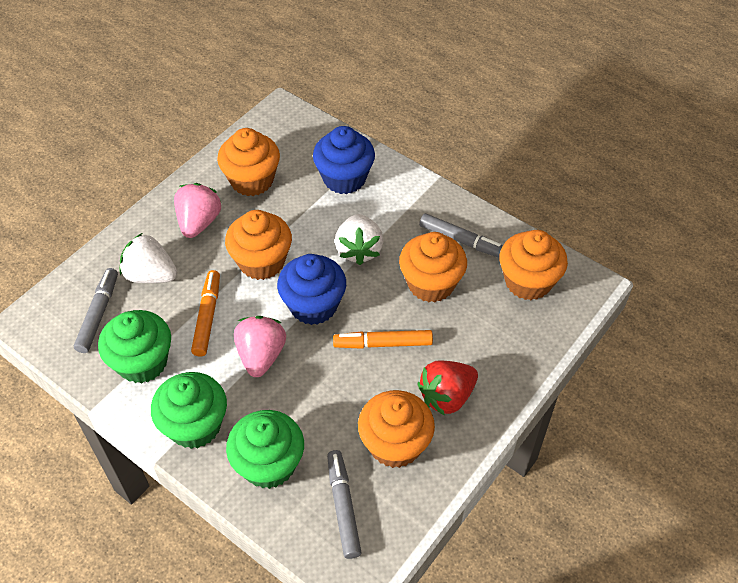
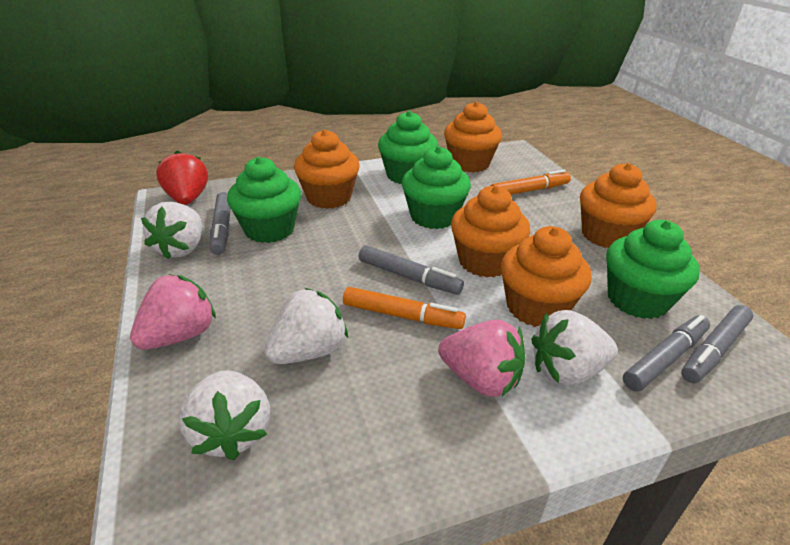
blue cupcake: [277,254,346,325] [313,126,375,194] = 2 -> none = 0
green cupcake: [98,310,171,383] [151,372,227,449] [226,410,304,489] = 3 -> [227,157,301,243] [378,111,438,184] [402,146,471,229] [606,220,700,319] = 4
grey marker: [74,268,118,353] [327,450,362,559] [419,213,503,258] = 3 -> [210,192,231,255] [359,245,464,294] [623,315,710,392] [681,305,753,383] = 4
white strawberry: [119,233,177,283] [335,214,384,265] = 2 -> [141,202,202,260] [179,370,270,460] [264,288,348,364] [531,310,618,386] = 4

